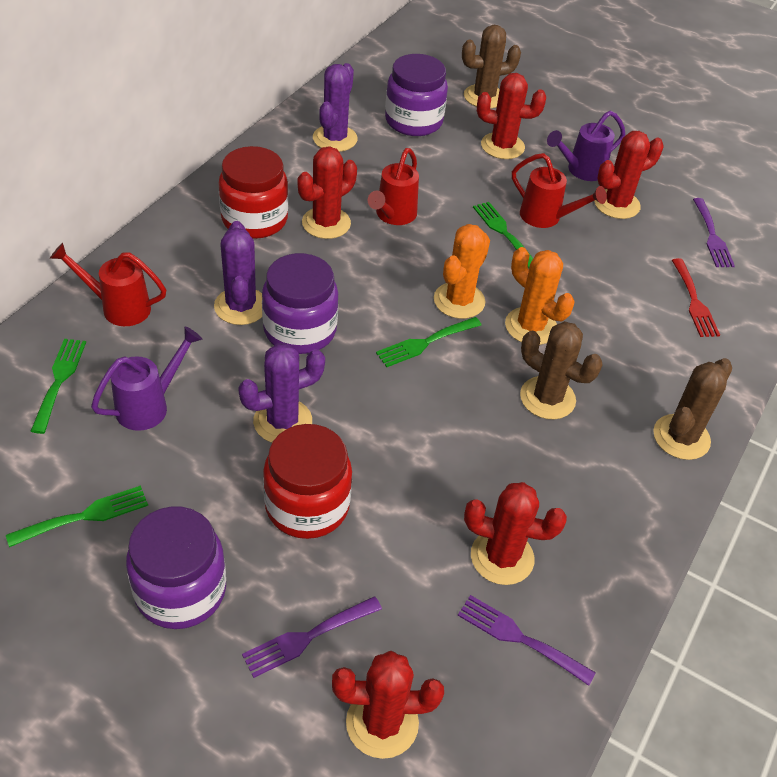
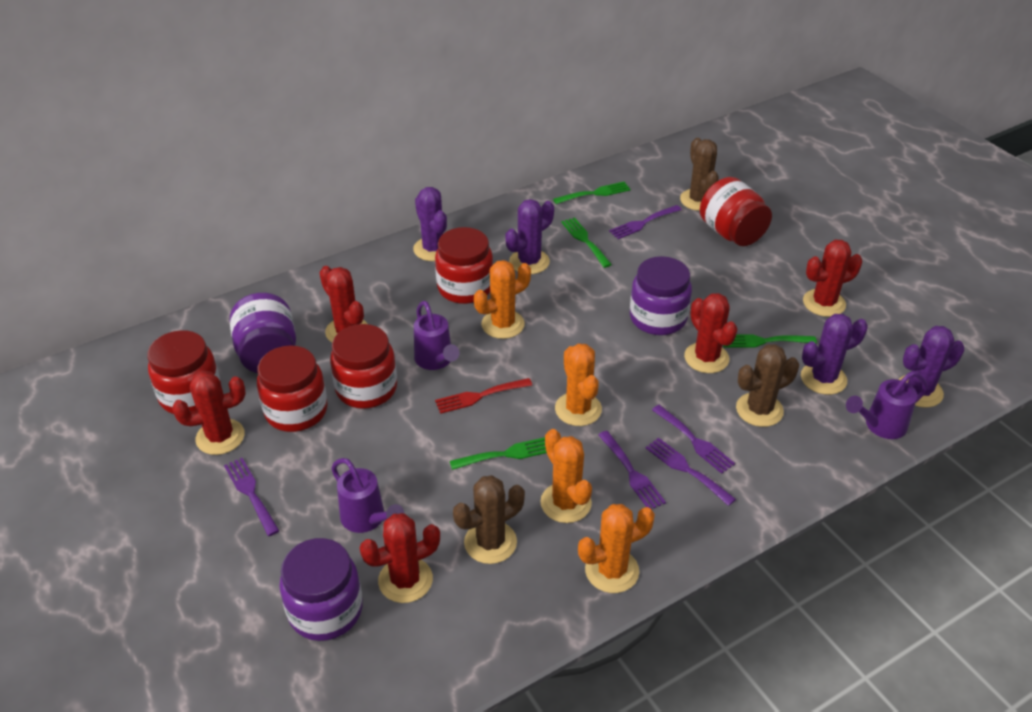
orange cactus: [434,224,490,319] [505,247,574,345] = 2 -> [474,260,531,339] [540,429,592,523] [555,343,602,426] [578,504,655,593] = 4
purple cactus: [214,221,262,325] [238,343,325,443] [313,63,358,152] = 3 -> [413,187,447,261] [505,199,554,274] [801,314,868,395] [898,326,964,408] = 4
purple fork: [242,596,382,678] [457,595,596,686] [693,198,735,267] = 3 -> [224,458,280,536] [598,431,666,509] [609,205,682,239] [646,438,736,506] [652,405,735,474] = 5
purple watering can: [91,326,202,431] [547,110,625,181] = 2 -> [331,458,404,533] [414,301,460,370] [846,371,927,439] = 3
red jar: [219,146,288,239] [263,424,352,539] = 2 -> [147,330,221,414] [257,345,328,432] [330,324,397,408] [435,227,493,304] [700,177,772,246] = 5
red watering can: [50,243,166,326] [368,148,419,225] [512,153,607,228] = 3 -> none = 0

